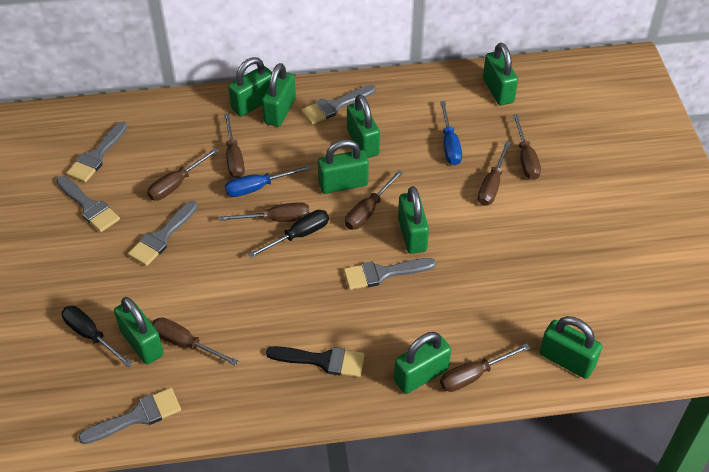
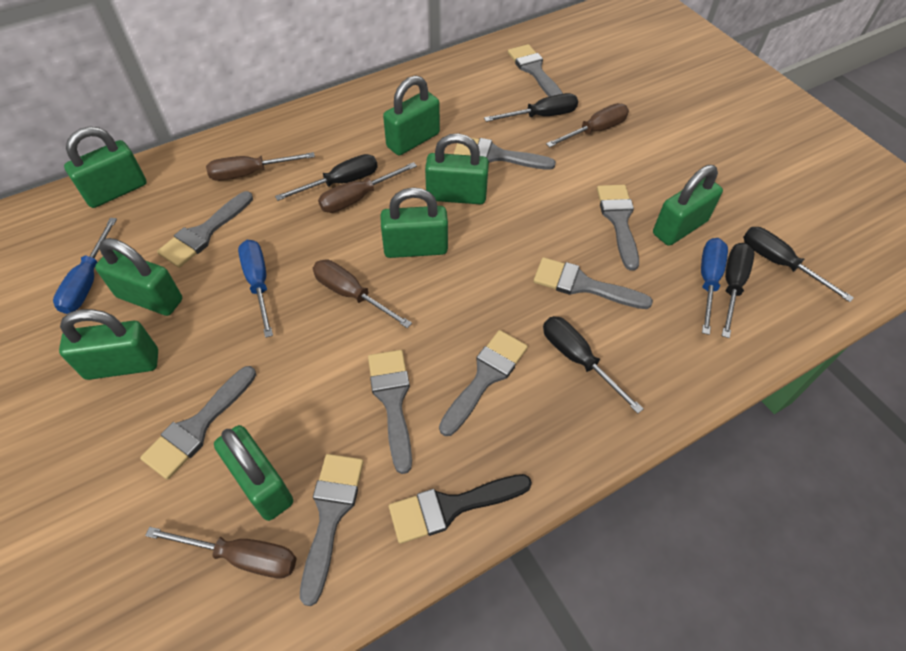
black screwdriver: [62,306,133,367] [248,210,329,258] = 2 -> [275,154,378,201] [484,93,578,122] [543,316,643,414] [722,243,754,338] [743,227,854,302] = 5
blue screwdriver: [225,165,310,197] [440,101,462,165] = 2 -> [53,218,117,314] [238,240,273,338] [701,238,728,335] = 3
brown screwdriver: [147,148,219,201] [152,317,238,366] [219,202,309,222] [224,113,245,178] [345,170,403,230] [440,343,530,392] [478,141,511,206] [513,114,541,180] = 8 -> [145,527,297,578] [206,152,315,181] [313,259,412,328] [318,162,417,213] [546,103,629,148] = 5
green padlock: [114,297,164,364] [228,57,272,116] [262,63,296,127] [318,140,369,194] [347,94,380,158] [394,332,451,394] [398,186,429,254] [483,43,518,106] [540,316,602,379] = 9 -> [59,309,158,380] [64,126,147,208] [95,238,182,316] [214,425,293,521] [380,187,448,258] [383,75,440,155] [425,133,489,204] [653,165,723,246] = 8
grey brush: [56,176,120,232] [66,122,127,182] [78,388,181,444] [128,201,198,266] [301,85,376,125] [344,258,436,290] = 6 -> [140,366,256,480] [157,191,253,268] [300,454,364,606] [368,350,412,474] [439,330,528,436] [454,138,556,170] [508,44,563,97] [533,257,653,309] [597,185,639,271] = 9

